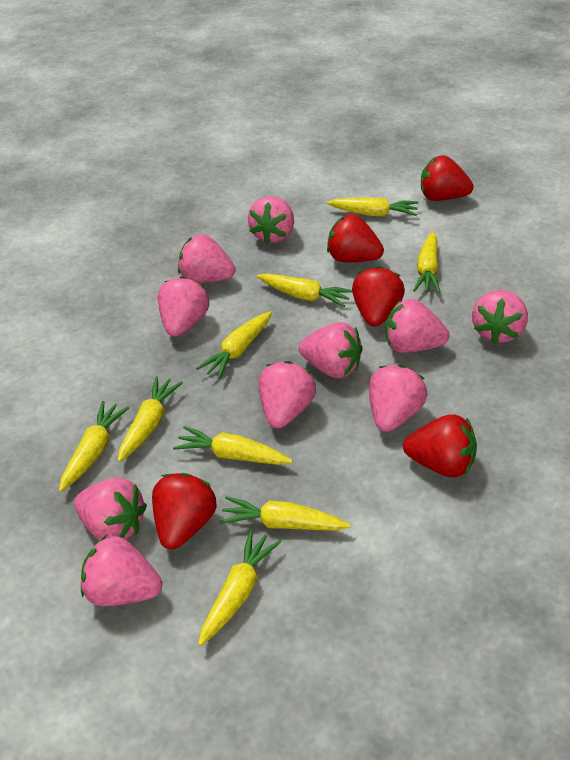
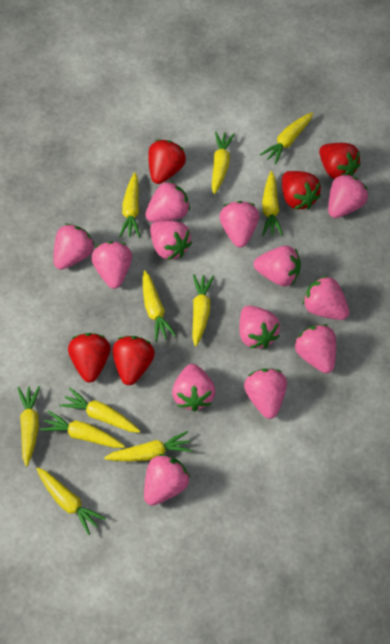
pink strawberry: [74,478,147,540] [81,535,162,606] [158,276,209,337] [178,234,236,283] [248,196,294,244] [259,361,316,429] [299,322,363,378] [369,365,427,432] [386,299,450,353] [472,290,528,344] = 10 -> [53,224,95,270] [91,241,132,289] [144,454,190,506] [145,181,190,222] [150,221,192,260] [172,364,216,412] [219,201,259,247] [239,306,280,349] [244,368,287,419] [254,246,301,286] [294,324,336,373] [303,275,349,320] [328,174,368,218] = 13
yellow carrot: [59,401,129,492] [117,376,183,462] [173,426,293,465] [196,311,272,379] [198,529,281,646] [219,496,351,531] [257,273,352,307] [327,198,419,217] [413,231,441,293] = 9 -> [18,386,40,466] [36,467,106,535] [40,411,125,448] [59,388,140,433] [104,431,193,461] [119,172,140,238] [143,270,176,342] [192,274,214,346] [212,131,235,194] [260,112,313,165] [262,171,283,236] = 11

